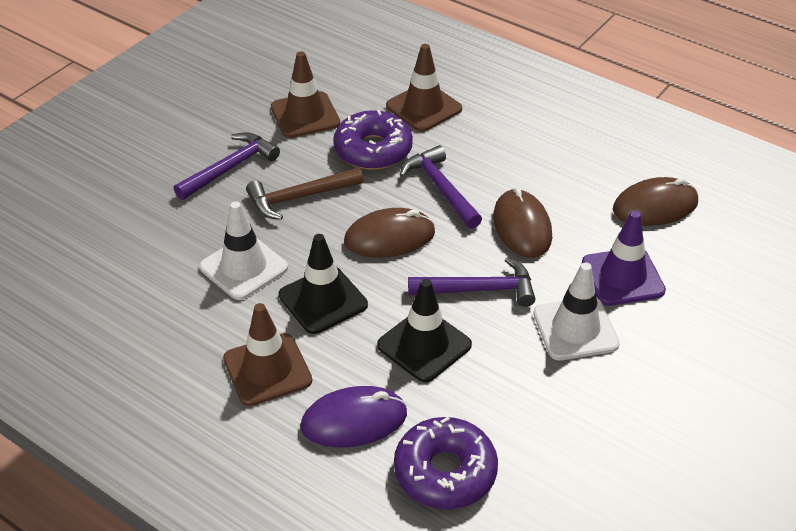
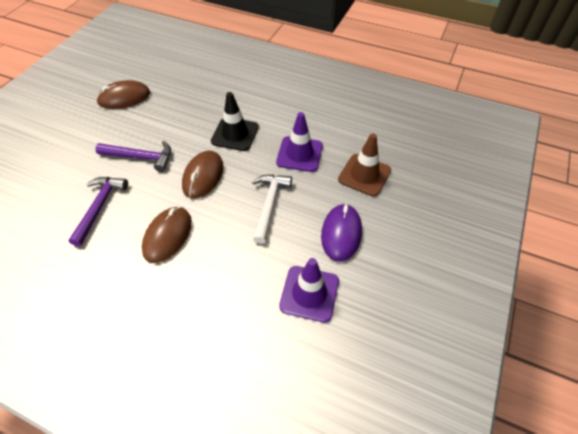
black traffic cone: [279,234,368,334] [377,279,472,382] = 2 -> [211,92,259,151] = 1
brown hammer: [246,167,364,220] = 1 -> none = 0
brown traffic cone: [223,303,312,406] [271,51,340,138] [386,44,462,132] = 3 -> [338,134,391,197] = 1
purple donut: [333,110,413,170] [394,417,498,509] = 2 -> none = 0
purple hammer: [174,132,280,200] [400,145,482,229] [408,257,535,307] = 3 -> [68,177,128,247] [95,141,171,172] = 2
purple traffic cone: [582,211,666,306] = 1 -> [276,112,323,172] [279,258,339,323] = 2
white hammer: none = 0 -> [252,174,292,244] = 1
white traffic cone: [199,201,288,300] [533,263,620,360] = 2 -> none = 0

